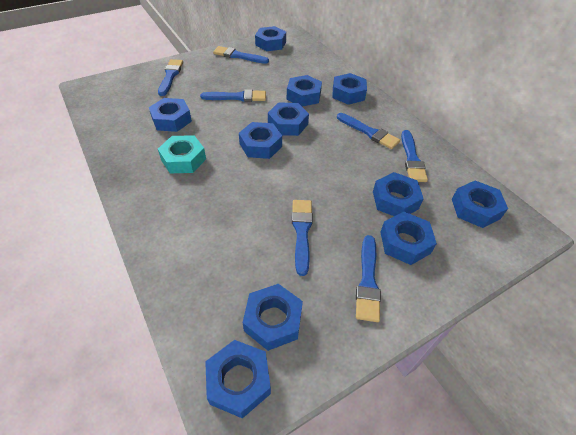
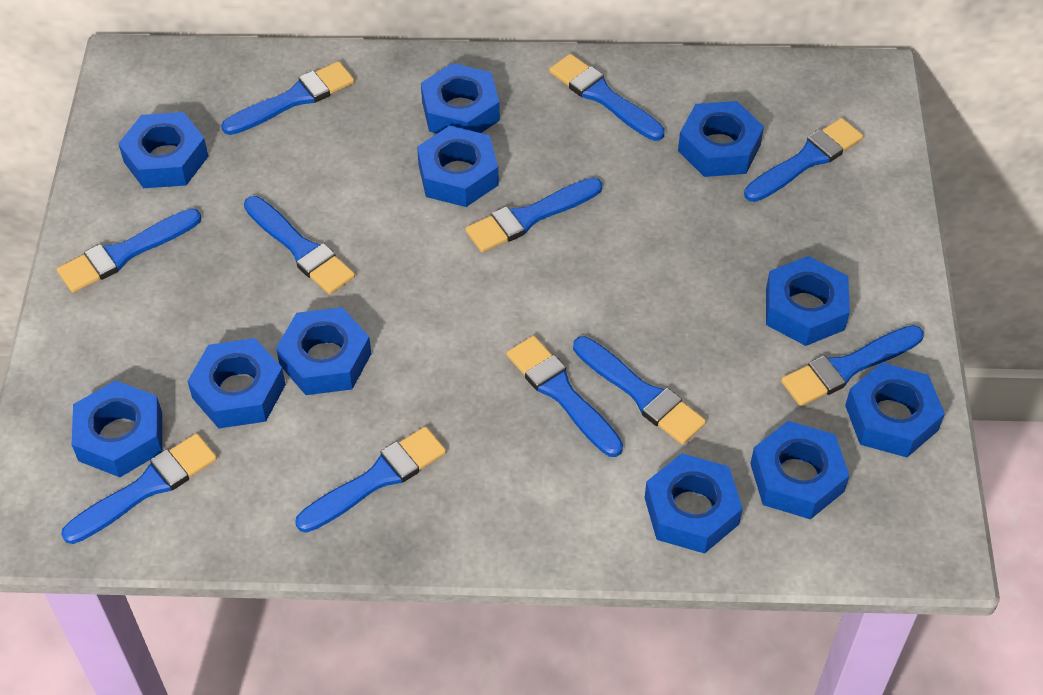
blue brush: [158,59,183,96] [200,89,266,102] [213,46,269,64] [292,200,313,276] [337,113,400,149] [356,235,381,322] [401,130,428,182] = 7 -> [57,209,201,293] [61,433,217,544] [221,61,354,135] [244,196,355,294] [295,427,446,533] [465,178,602,252] [507,336,623,457] [549,54,665,141] [573,336,706,444] [744,118,863,202] [781,325,924,406] = 11
turquoise nut: [158,135,206,173] = 1 -> none = 0

